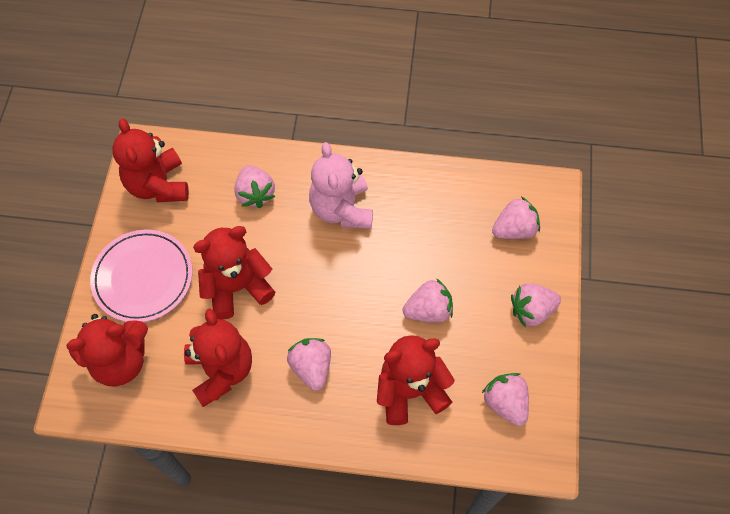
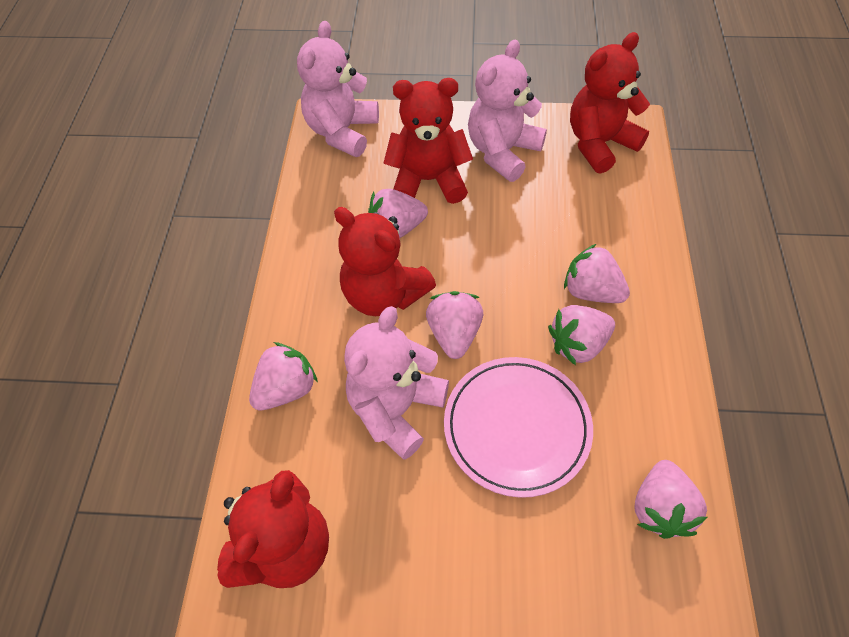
pink teddy bear: [309,142,373,229] = 1 -> [297,21,379,157] [344,306,449,460] [468,39,547,182] = 3
red teddy bear: [66,314,148,387] [112,118,189,202] [184,309,252,407] [193,226,275,320] [377,335,455,425] = 5 -> [217,470,329,588] [334,207,436,316] [383,78,473,204] [570,32,650,173] = 4

